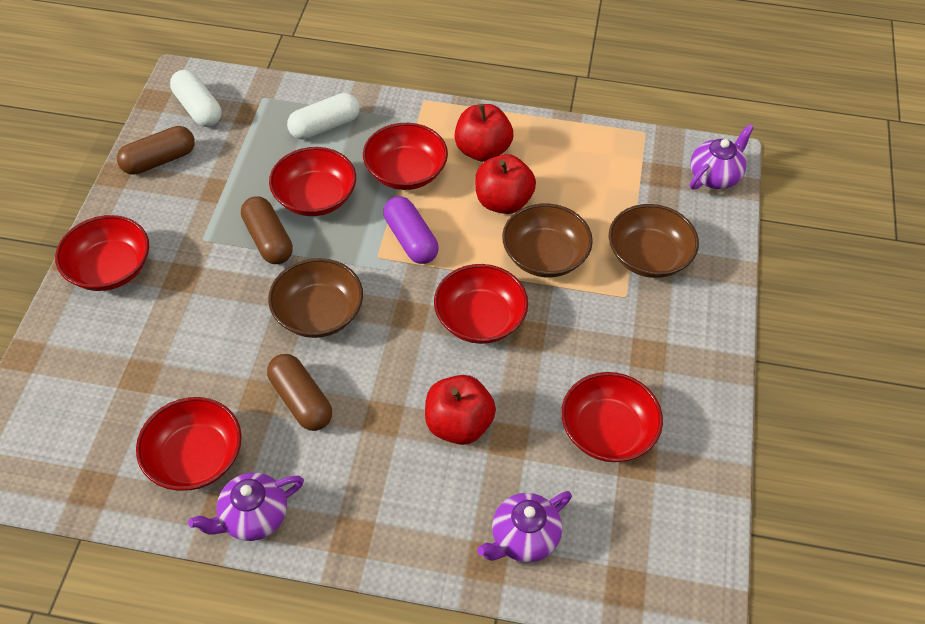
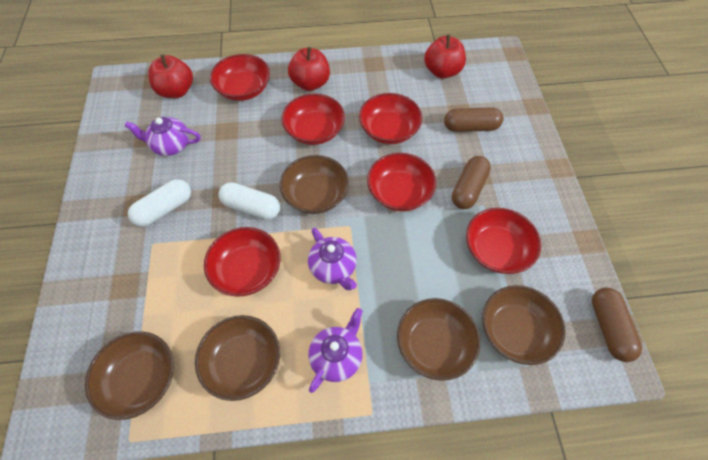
brown bowl: [268,258,363,338] [502,204,593,277] [609,204,699,278] = 3 -> [85,331,174,420] [195,315,280,401] [280,155,349,214] [397,298,480,381] [482,285,566,365] = 5
purple capsule: [383,196,439,264] = 1 -> none = 0

